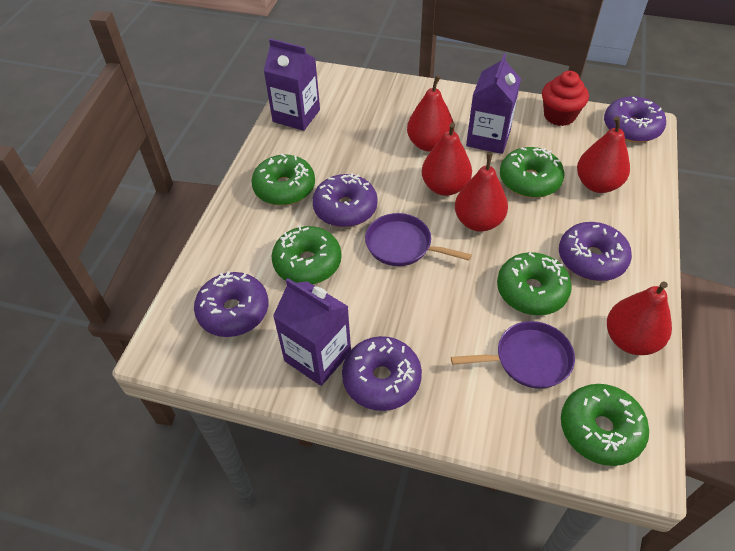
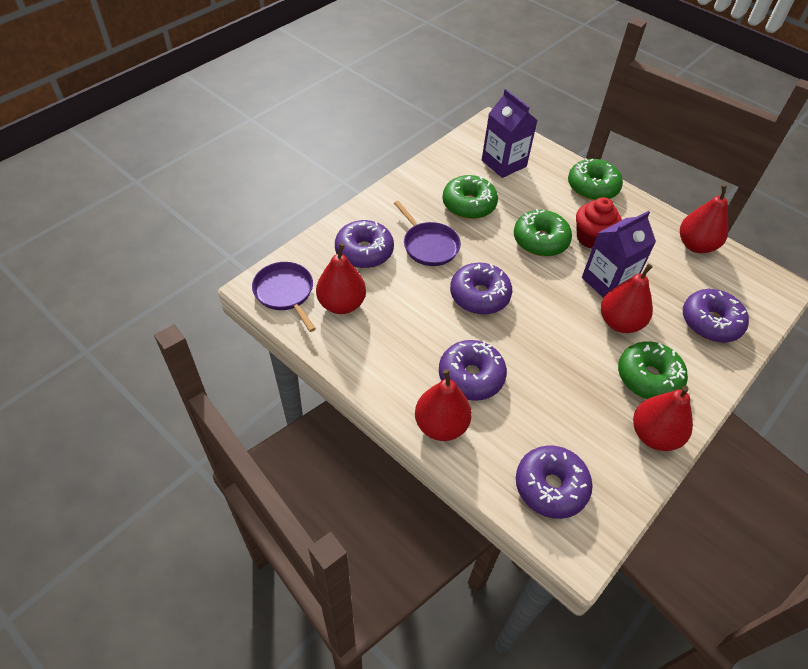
green donut: [251,154,315,205] [272,226,342,284] [497,252,572,315] [500,147,564,198] [561,384,649,466] = 5 -> [442,175,498,219] [514,209,572,257] [568,158,623,201] [618,341,688,399] = 4
purple carton: [264,39,320,131] [273,278,351,386] [466,54,521,154] = 3 -> [482,89,538,178] [582,211,656,298] = 2

